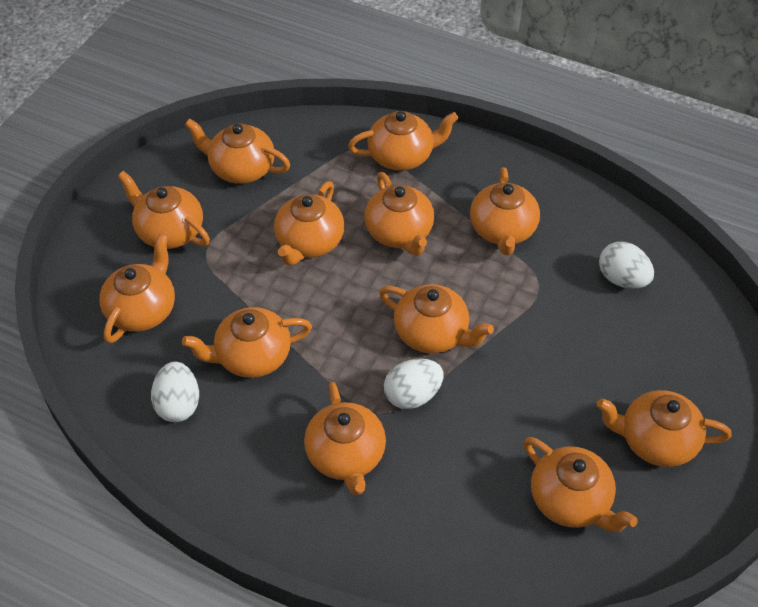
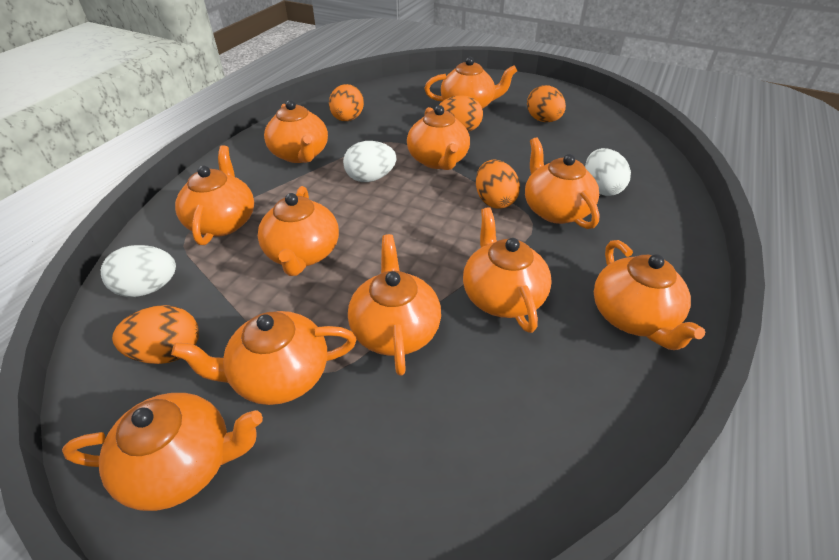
orange egg: none = 0 -> [112,305,199,364] [329,84,364,121] [439,95,483,132] [476,160,520,209] [527,85,566,122] = 5
orange teapot: [99,234,175,344] [118,171,210,249] [182,307,312,378] [185,119,290,184] [274,181,345,266] [304,382,386,495] [348,111,459,171] [364,172,434,256] [379,284,494,353] [470,167,540,255] [524,437,638,532] [597,390,732,467] = 12 -> [62,393,263,511] [171,311,357,405] [175,145,254,245] [258,186,339,276] [264,100,328,163] [348,234,441,376] [407,105,470,170] [424,57,517,109] [463,207,552,333] [525,137,600,229] [594,240,705,350] = 11

